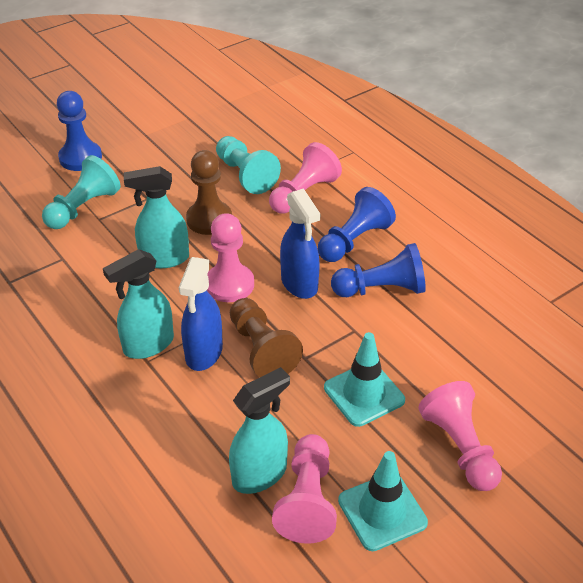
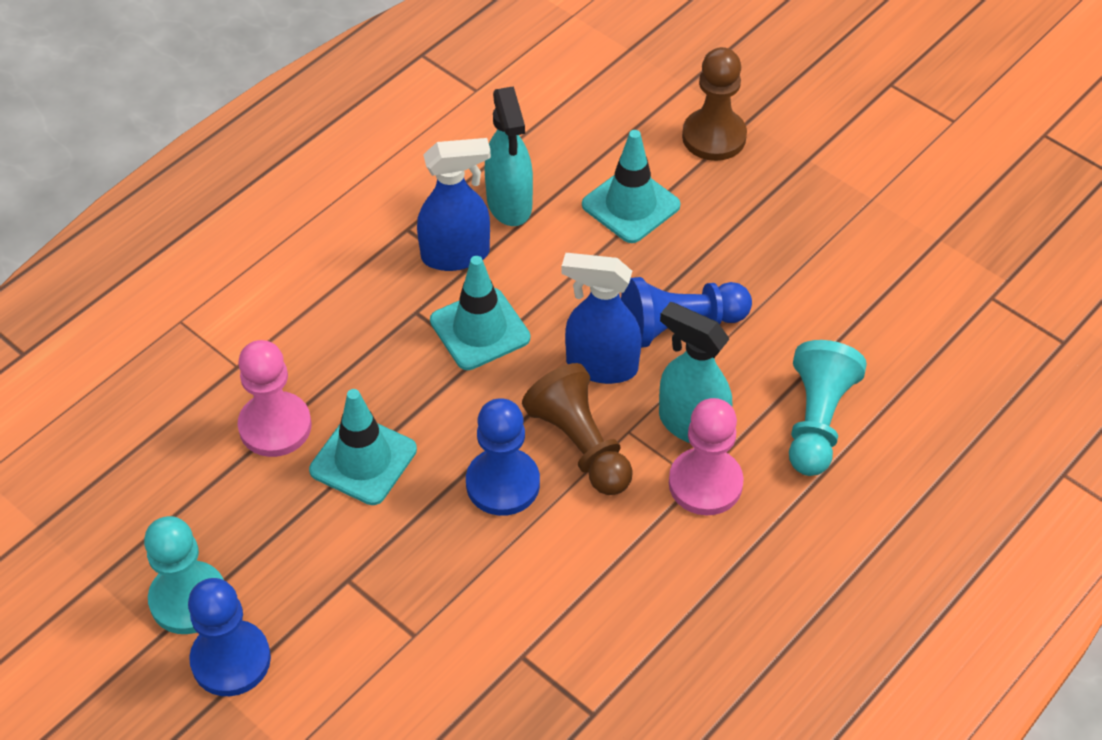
pink pawn: [207,213,254,302] [269,142,342,213] [272,434,337,544] [418,381,502,491] = 4 -> [238,340,312,457] [669,398,744,515] = 2
turquoise spray bottle: [103,249,174,359] [124,166,189,268] [229,367,290,494] = 3 -> [485,86,533,226] [659,302,732,443] = 2
turquoise traffic cone: [324,332,405,427] [338,451,428,551] = 2 -> [309,389,417,505] [430,256,530,370] [582,130,681,243] = 3

